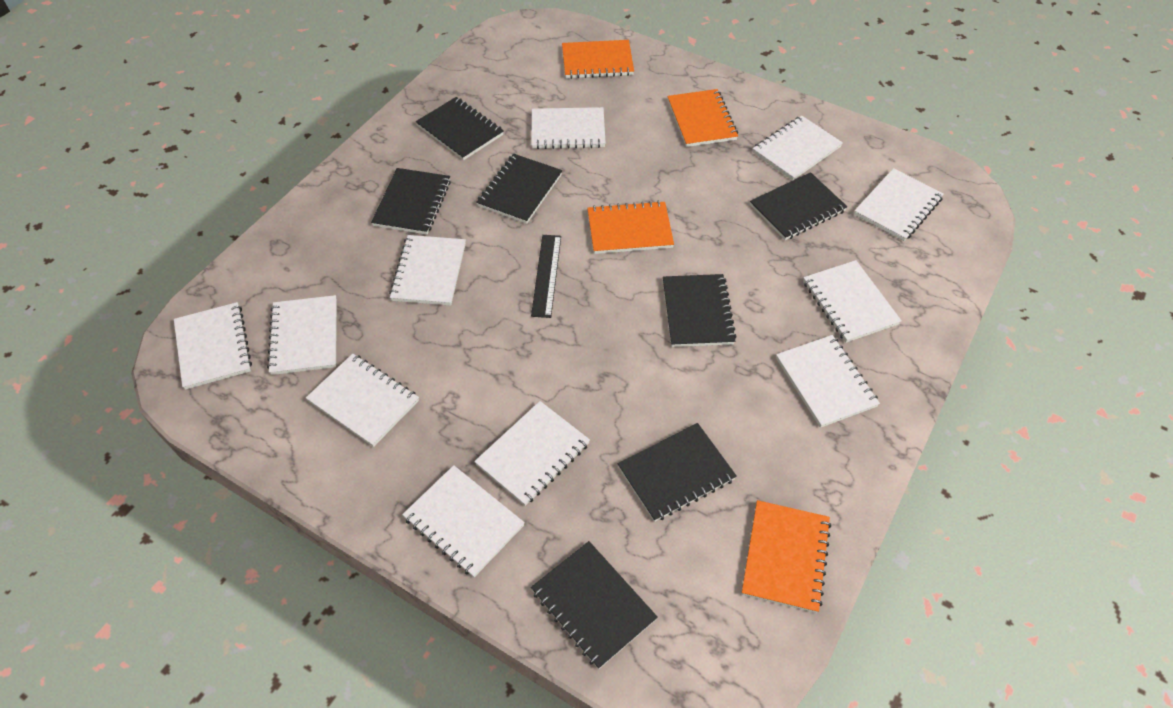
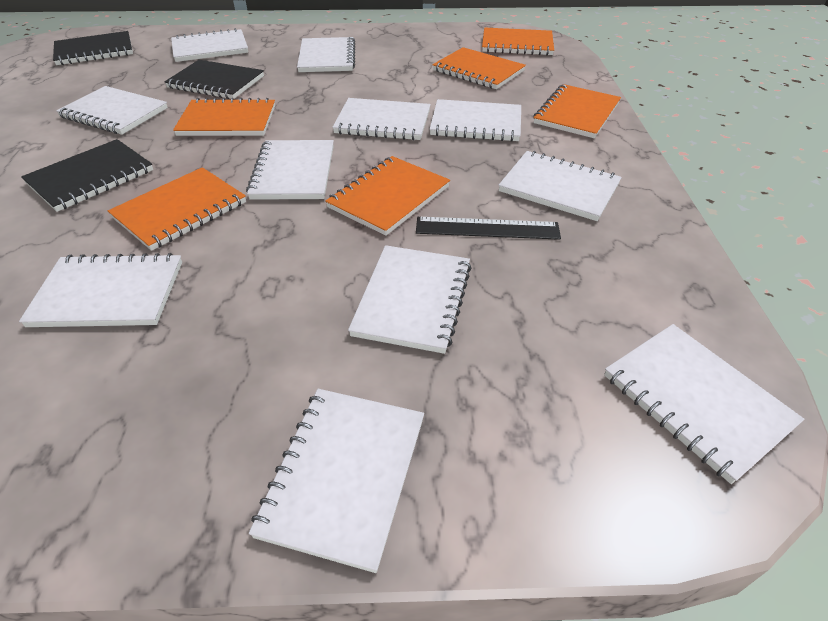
black notebook: [371,168,451,235] [416,97,504,160] [476,154,562,224] [531,541,658,669] [618,423,737,522] [663,274,737,347] [750,172,847,240] = 7 -> [21,139,153,212] [53,31,133,65] [164,60,264,99] = 3
orange notebook: [562,40,634,79] [587,201,674,254] [667,89,738,147] [742,500,831,613] = 4 -> [108,167,246,251] [173,98,275,136] [325,156,450,236] [433,47,526,89] [482,28,554,56] [534,84,621,138] = 6

